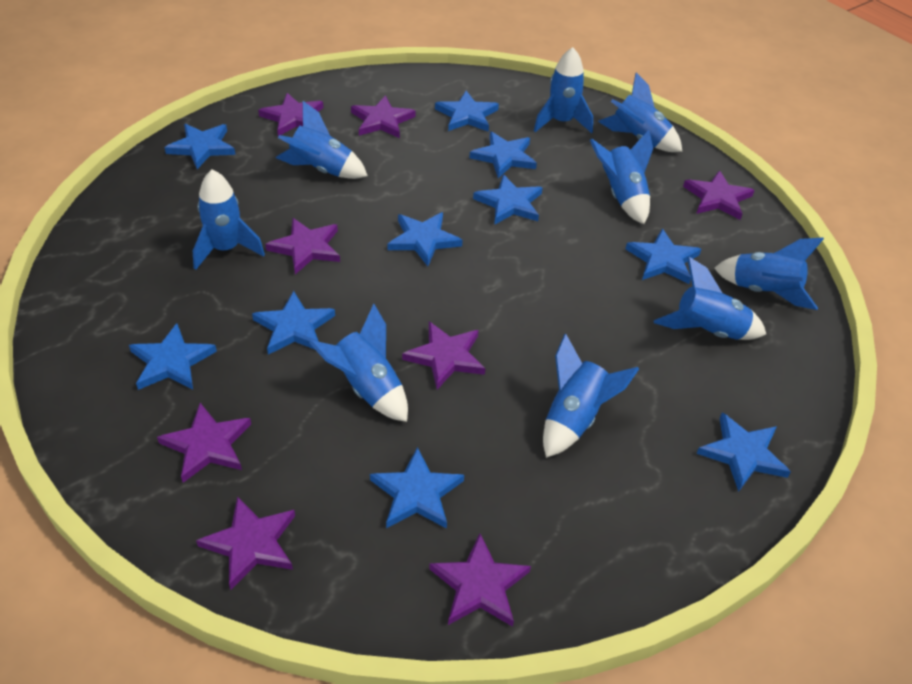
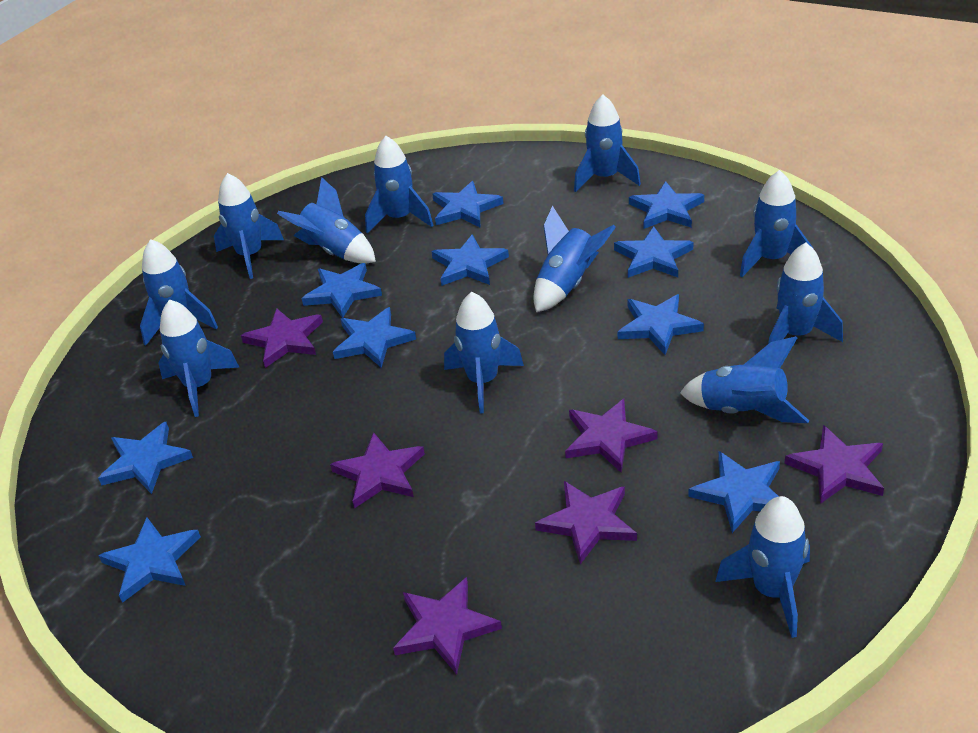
blue rocket: [193,170,265,270] [276,101,368,179] [309,304,408,422] [534,47,593,133] [543,334,639,458] [590,130,653,224] [598,73,683,152] [654,257,766,340] [714,237,824,310] = 9 -> [140,239,218,346] [158,299,240,417] [214,173,284,279] [277,177,376,264] [365,136,434,234] [444,292,524,413] [533,206,616,312] [574,95,641,192] [680,336,809,423] [715,496,810,638] [740,170,813,277] [768,243,843,344] = 12
purple star: [157,403,251,483] [196,496,295,590] [258,93,323,136] [265,218,340,274] [351,95,415,138] [402,322,485,390] [429,534,531,627] [683,170,755,220] = 8 -> [241,308,323,368] [330,432,425,509] [393,577,502,675] [535,481,637,564] [565,399,658,473] [784,425,884,504] = 6

